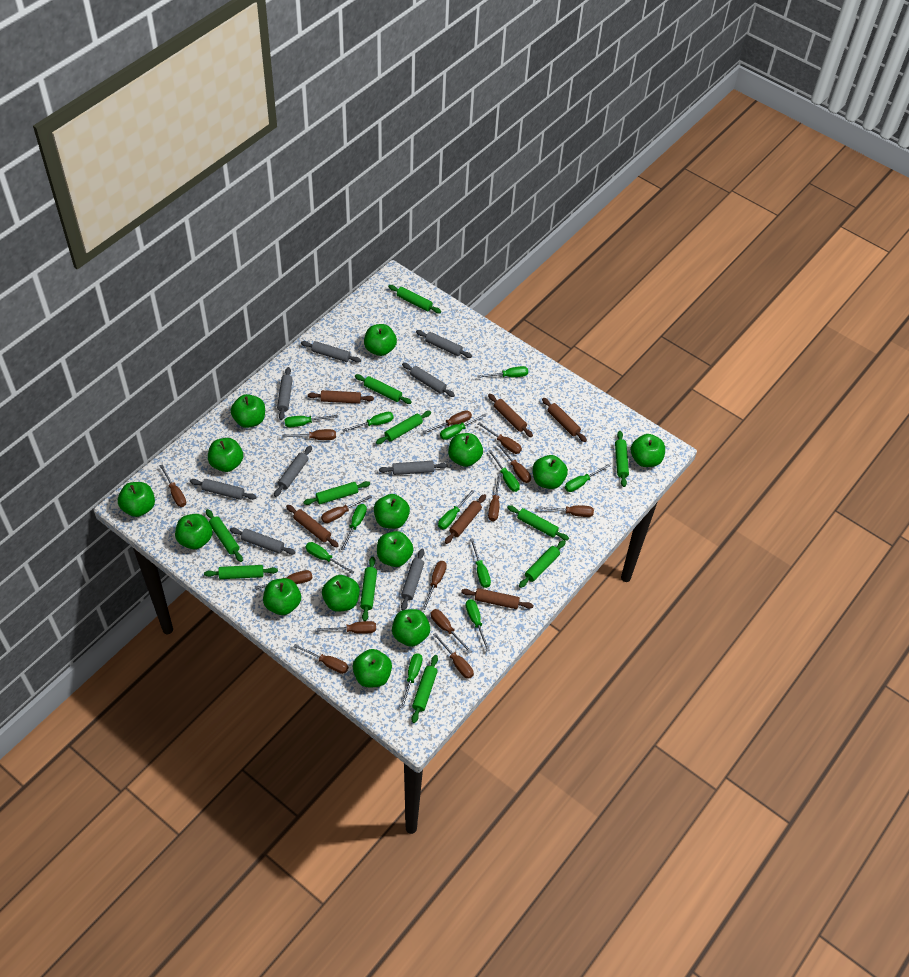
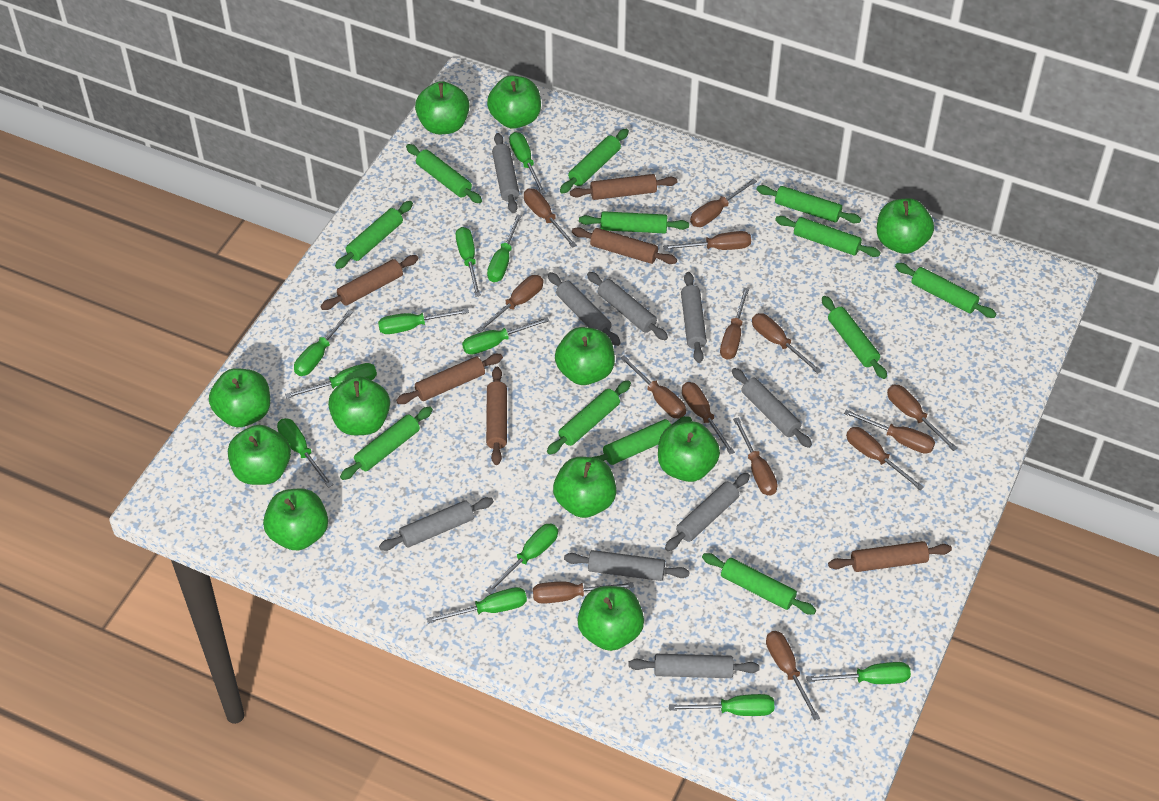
green apple: [118,482,155,517] [175,514,212,549] [208,438,243,472] [231,394,265,428] [263,578,301,615] [322,575,360,612] [353,649,392,687] [364,324,397,356] [374,494,410,529] [377,531,414,567] [392,609,430,647] [448,433,483,467] [533,455,568,489] [631,434,665,467] = 14 -> [209,368,270,427] [228,425,291,485] [263,488,328,550] [328,376,390,435] [415,81,470,134] [487,76,541,129] [553,457,616,518] [555,327,615,385] [577,586,644,651] [658,421,720,482] [877,198,934,254] = 11
green rolling pin: [204,565,278,579] [206,509,243,562] [303,481,370,505] [355,374,412,404] [360,557,377,621] [376,411,431,444] [388,285,441,313] [412,655,438,723] [507,505,569,541] [519,540,566,588] [615,431,629,487] = 11 -> [335,201,413,269] [340,406,433,480] [406,144,482,203] [547,380,631,455] [560,129,629,194] [579,211,689,233] [593,416,692,465] [702,553,816,615] [757,185,861,223] [775,216,881,257] [822,296,887,379] [895,263,997,318] = 12

